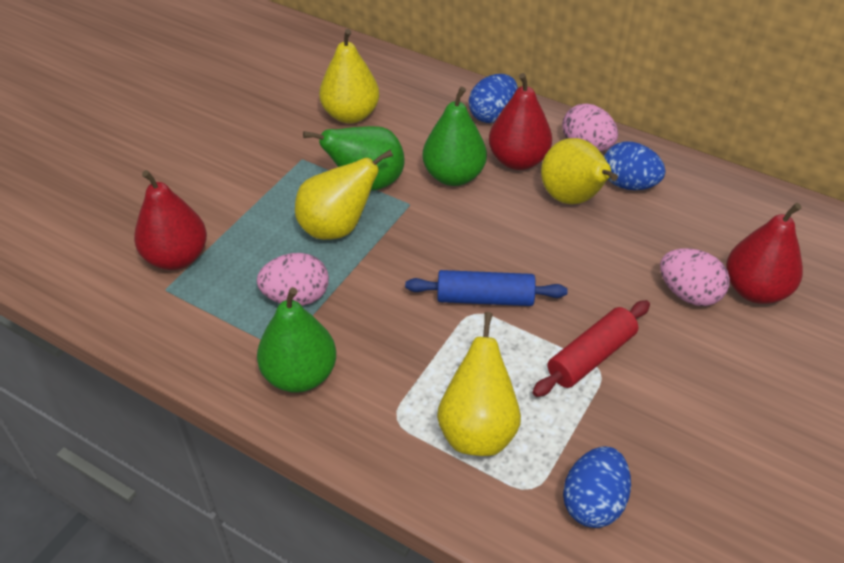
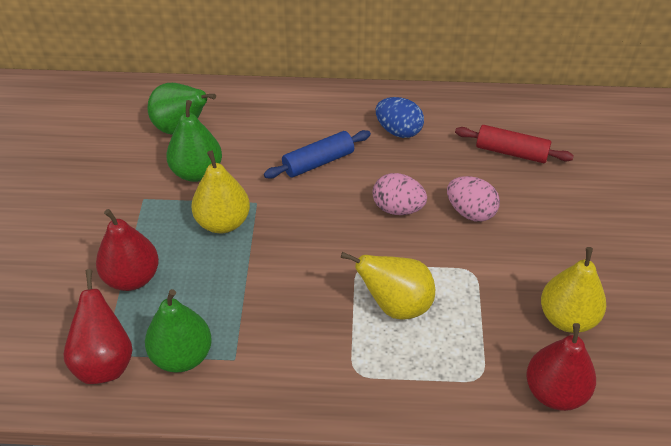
blue egg: [469,74,518,123] [563,446,631,528] [604,142,666,190] = 3 -> [376,97,424,138] = 1
pink egg: [257,253,329,306] [562,104,618,151] [660,248,730,306] = 3 -> [372,173,427,215] [447,176,500,222] = 2
yellow pear: [295,150,393,240] [319,29,379,123] [437,312,521,456] [541,138,618,204] = 4 -> [191,150,250,233] [341,252,435,320] [541,247,606,333] = 3

